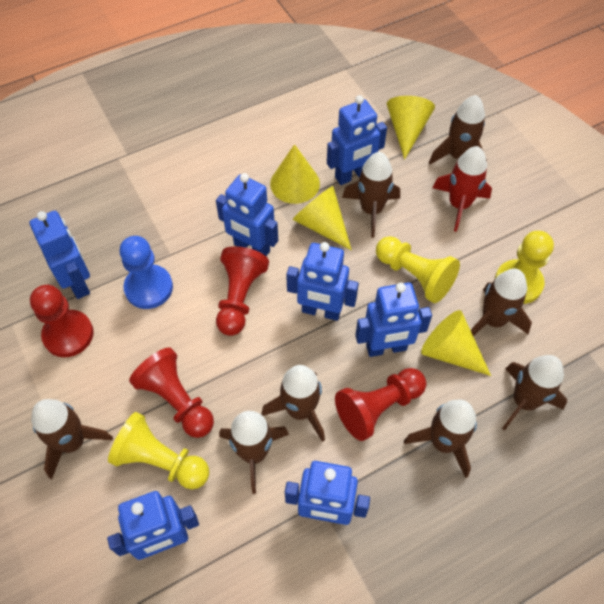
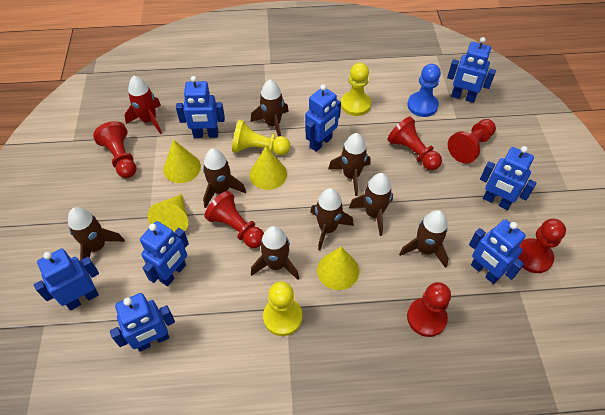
blue robot: [30,211,90,299] [107,491,199,560] [216,173,278,256] [285,461,370,525] [286,242,359,321] [327,95,387,185] [355,282,432,357] = 7 -> [34,249,99,310] [110,293,175,352] [140,221,189,286] [176,76,225,138] [305,84,341,152] [447,37,496,103] [469,219,526,284] [480,146,537,210] = 8
red pawn: [30,285,94,357] [129,347,214,438] [216,246,269,336] [335,368,426,441] = 4 -> [93,121,136,178] [204,191,264,248] [387,117,442,170] [407,282,451,337] [448,119,496,163] [517,219,566,273] = 6

